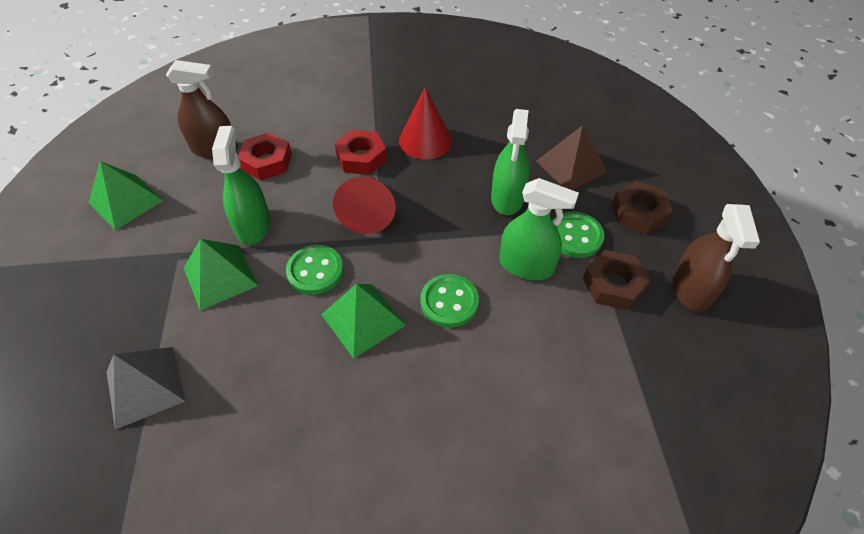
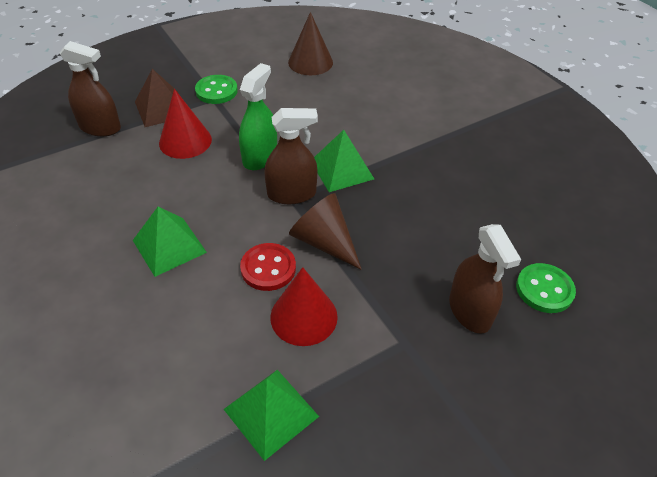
brown cone: none = 0 -> [288,12,333,75] [289,193,362,270] = 2
brown nut: [583,250,651,310] [612,181,673,235] = 2 -> none = 0
brown spray bottle: [166,60,238,159] [672,204,760,313] = 2 -> [60,41,121,136] [264,108,318,204] [449,224,521,334] = 3
green button: [286,245,344,295] [420,274,479,328] [552,212,605,258] = 3 -> [195,75,238,104] [516,263,576,313] = 2
green spray bottle: [212,126,271,245] [491,109,530,215] [499,178,579,280] = 3 -> [239,63,277,170] = 1
grey pyramid: [106,347,185,430] = 1 -> none = 0
red button: none = 0 -> [240,243,296,291] = 1
red nut: [238,132,292,181] [334,130,387,175] = 2 -> none = 0

